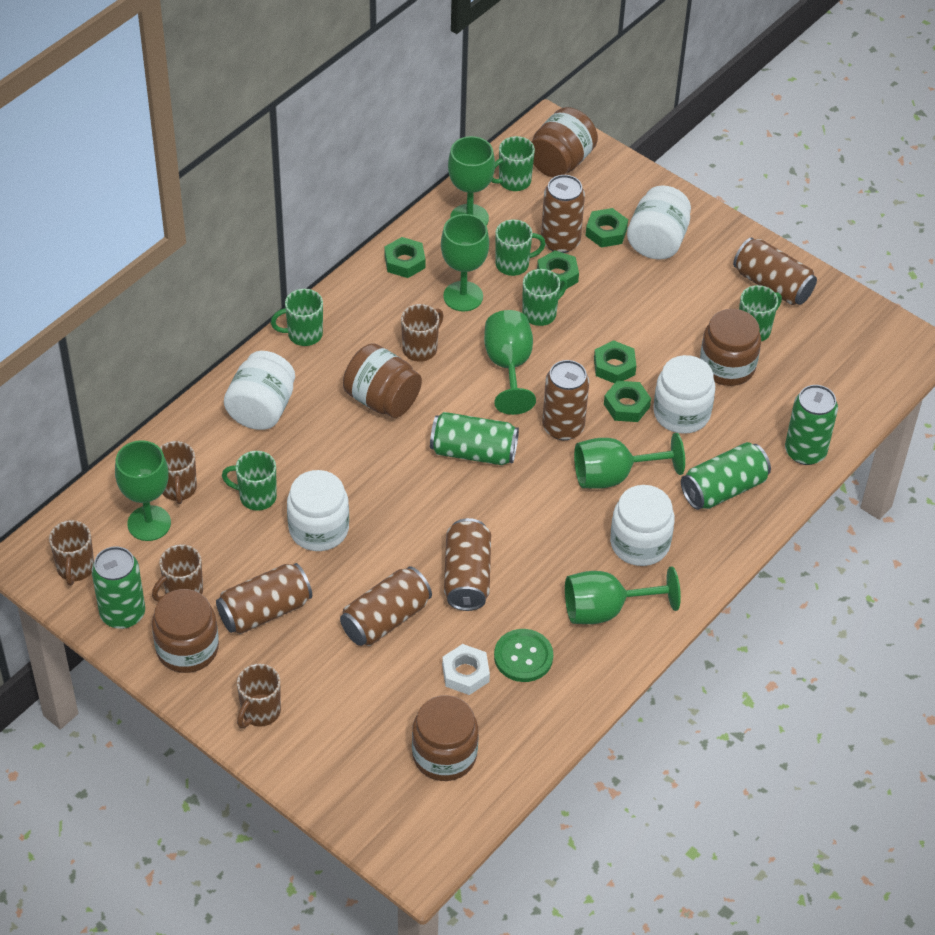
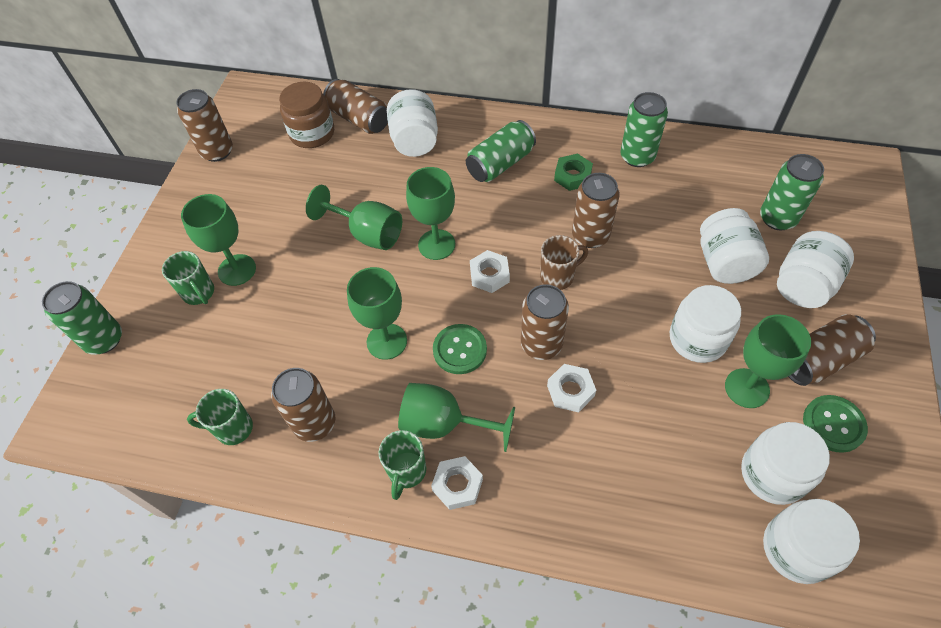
brown jar: [152,589,219,673] [343,343,422,418] [412,695,478,781] [531,107,598,178] [700,309,761,386] = 5 -> [279,82,334,148] = 1
brown mug: [49,520,94,585] [152,544,203,602] [160,441,197,504] [237,664,281,728] [401,304,443,362] = 5 -> [540,235,588,290] = 1
green button: [494,629,553,682] = 1 -> [433,324,487,374] [803,395,868,453] = 2
green mug: [222,451,277,511] [271,289,323,346] [491,136,535,191] [495,219,545,276] [522,269,567,326] [739,285,782,341] = 6 -> [162,251,214,305] [187,389,253,445] [379,430,426,500] = 3
green nut: [384,237,425,278] [537,250,579,290] [586,208,628,247] [594,340,636,383] [604,381,651,422] = 5 -> [554,154,593,191] = 1
white jar: [224,351,295,430] [287,470,349,551] [610,485,675,566] [627,185,691,259] [653,355,715,434] = 5 -> [387,89,438,157] [670,285,741,363] [700,208,769,284] [741,422,830,505] [763,499,860,584] [777,231,854,308] = 6
white nut: [442,644,490,695] = 1 -> [431,456,483,510] [470,250,510,293] [547,364,596,412] = 3

